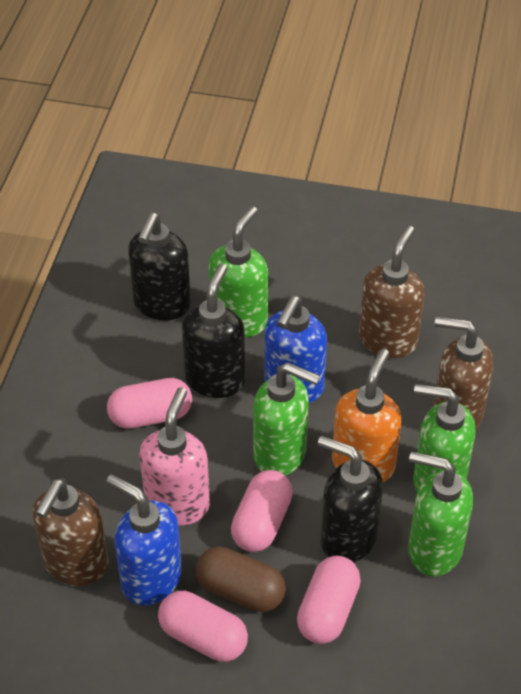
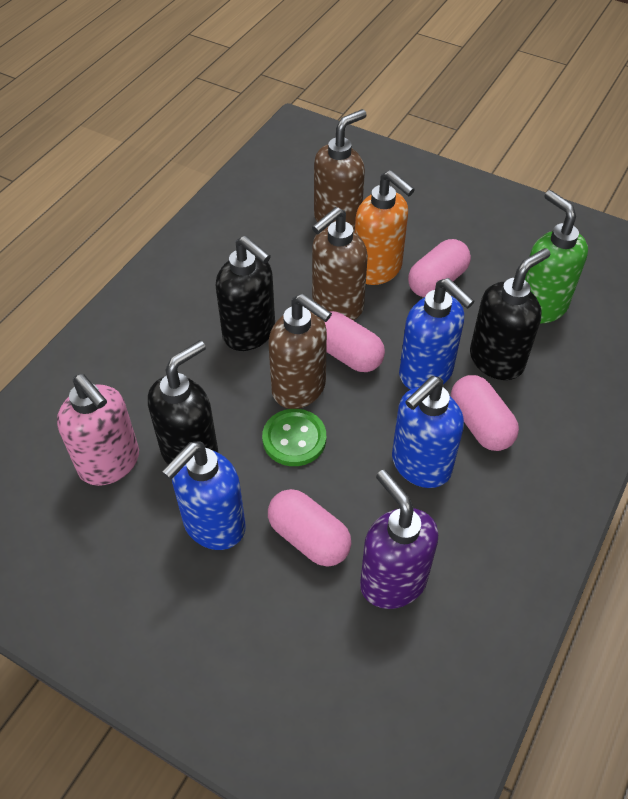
blue soap dispenser: [106,474,182,606] [264,296,327,403] = 2 -> [162,441,246,550] [392,376,464,488] [399,278,474,390] = 3
brown capsule: [196,547,286,612] = 1 -> none = 0
green button: none = 0 -> [262,409,326,466] = 1
green soap dispenser: [209,206,268,337] [253,363,320,476] [408,452,473,576] [413,384,476,492] = 4 -> [525,190,588,323] = 1
purple soap dispenser: none = 0 -> [360,470,438,609] = 1

